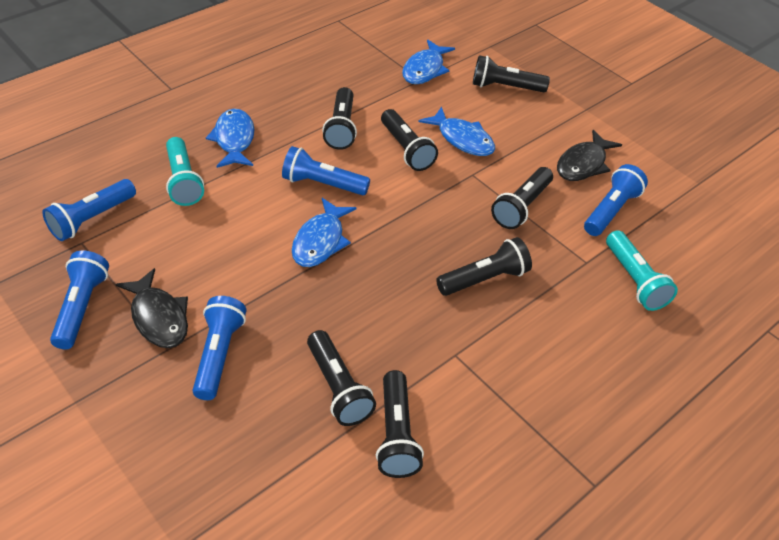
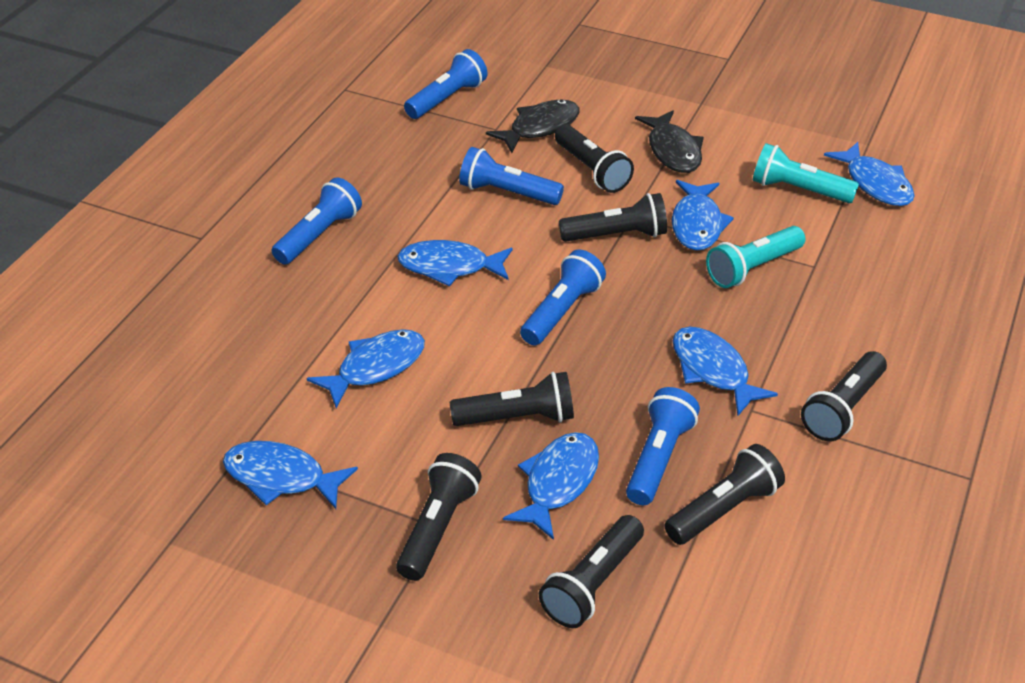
blue fish: [206,109,255,168] [292,198,357,267] [402,40,455,84] [418,106,495,156] = 4 -> [223,441,358,509] [307,329,425,408] [397,240,513,286] [503,432,599,540] [672,180,734,251] [673,327,778,416] [824,142,915,206] = 7

